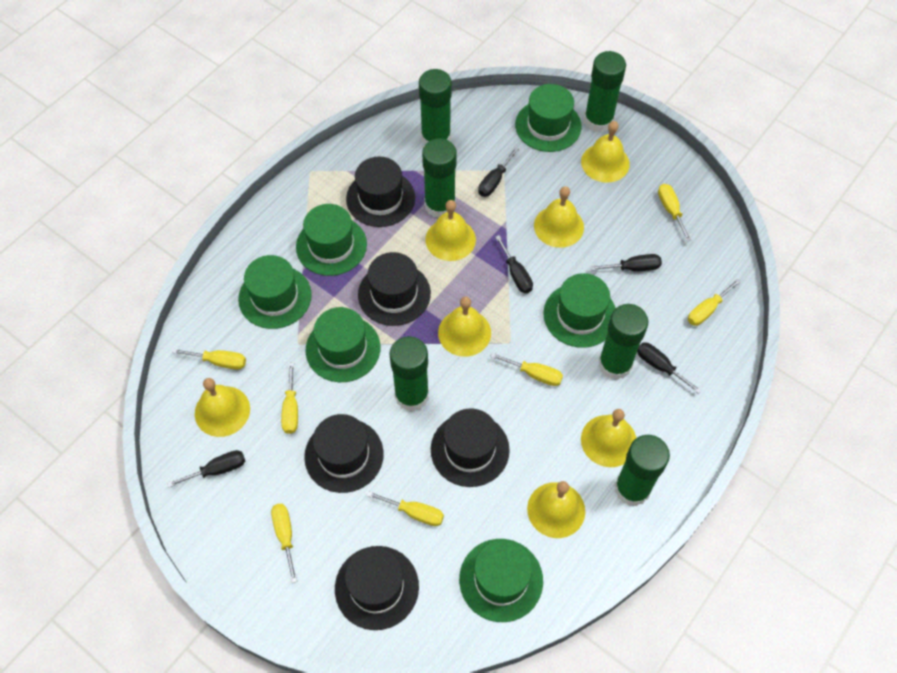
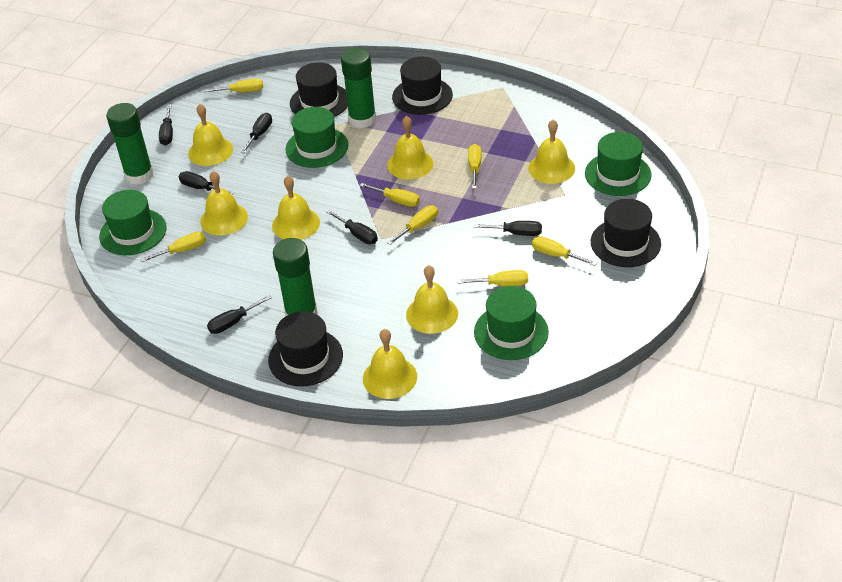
black hat: [304,414,384,493] [335,546,419,630] [346,157,415,227] [358,252,431,326] [431,408,510,487] = 5 -> [268,311,343,387] [290,62,348,117] [392,57,453,115] [591,199,661,267] = 4
black screwdriver: [167,450,245,488] [478,147,519,197] [495,235,533,293] [590,254,662,271] [637,343,702,394] = 5 -> [159,105,173,145] [179,171,234,195] [207,295,272,334] [241,113,272,153] [326,210,378,244] [474,221,542,236] = 6
green glue stick: [389,336,429,411] [419,69,452,146] [422,138,457,218] [584,51,626,132] [598,304,648,380] [615,435,670,506] = 6 -> [106,103,154,185] [273,238,318,316] [341,48,376,128] = 3
green hat: [238,255,312,329] [296,204,367,276] [306,307,380,382] [459,539,543,622] [515,84,582,152] [543,273,616,348] = 6 -> [99,190,167,255] [286,107,348,168] [474,286,549,360] [585,132,651,196] = 4

